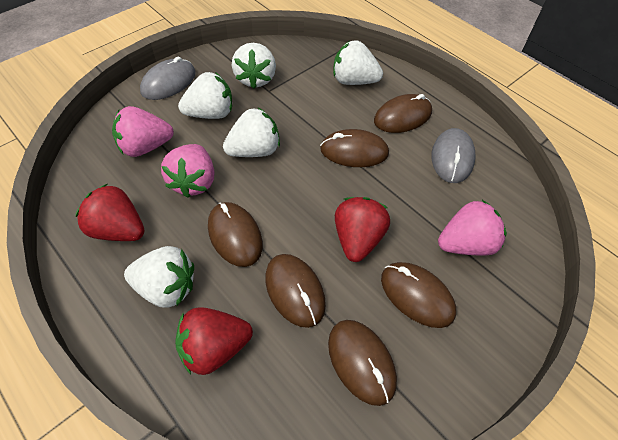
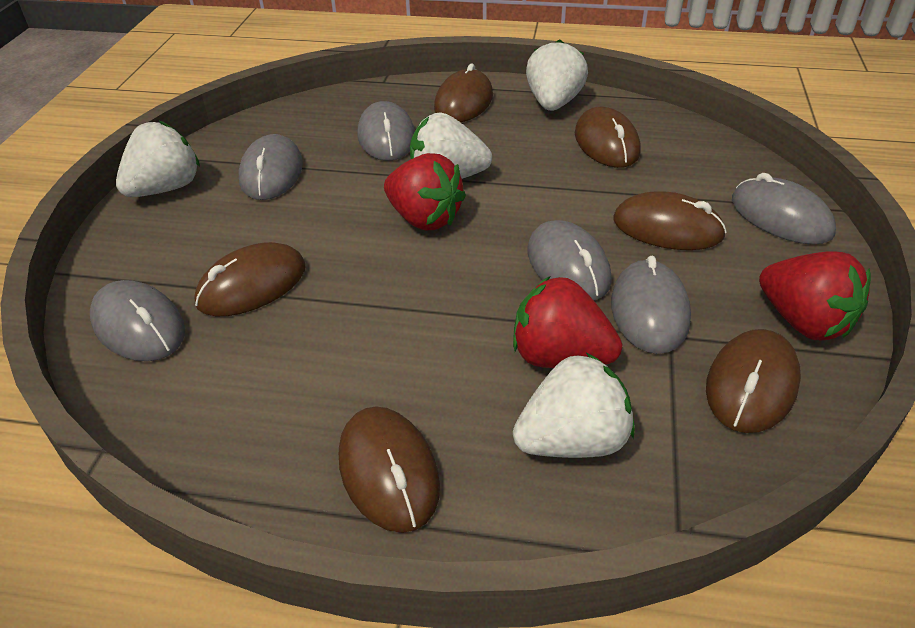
grey mouse: [140,57,196,100] [432,128,476,183] = 2 -> [90,280,185,361] [239,134,303,200] [358,101,415,161] [528,220,612,300] [611,256,691,354] [732,173,836,245] = 6
pink strawberry: [112,106,174,157] [161,144,214,198] [438,200,507,255] = 3 -> none = 0
white strawberry: [124,246,194,308] [178,72,232,119] [223,108,280,157] [232,43,276,89] [333,40,383,85] = 5 -> [116,121,200,197] [410,112,492,179] [513,353,635,458] [526,39,588,111] = 4

